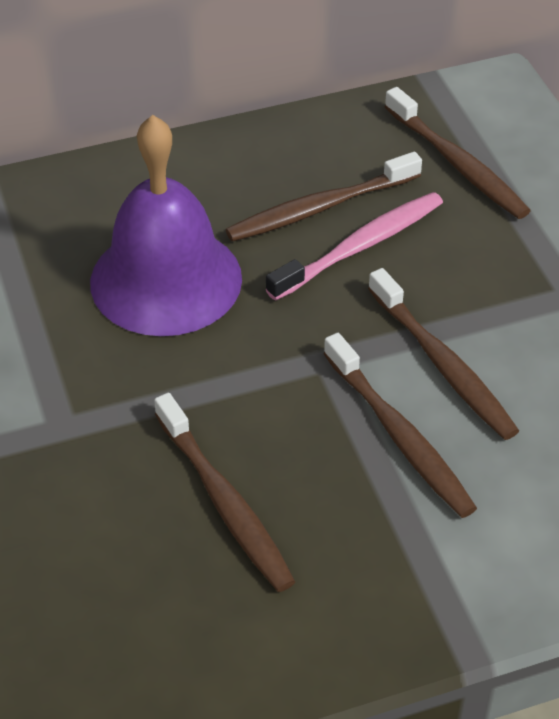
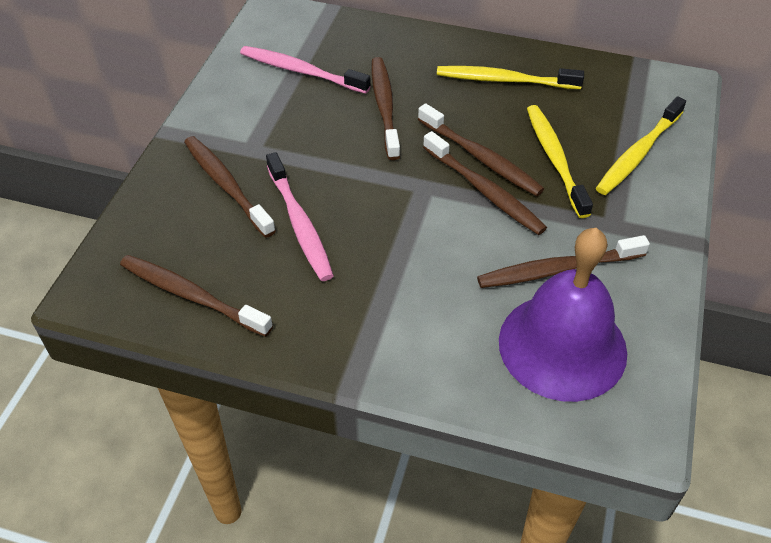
brown toothbrush: [154,393,295,592] [225,152,422,242] [324,333,477,518] [368,268,519,440] [385,87,531,219] = 5 -> [120,255,273,337] [184,136,276,238] [371,57,400,160] [418,103,544,196] [423,131,547,235] [477,235,650,288] = 6
pink toothbrush: [266,192,443,301] = 1 -> [240,46,370,94] [266,152,334,281] = 2
yellow toothbrush: none = 0 -> [437,66,584,89] [527,105,593,218] [596,96,686,195] = 3

